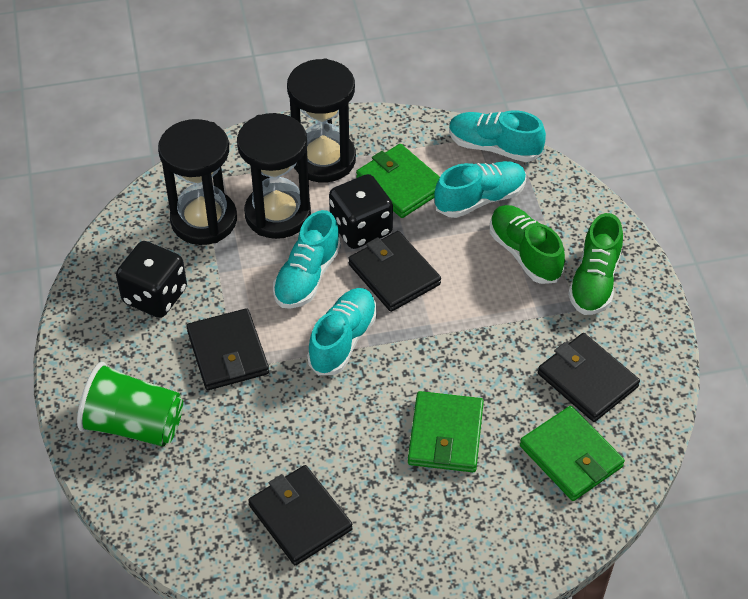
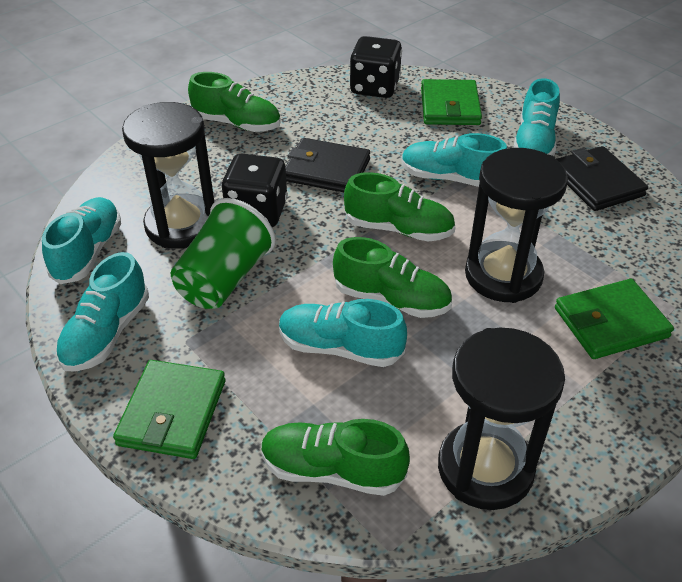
black wallet: [187,308,269,390] [248,465,353,565] [348,231,441,312] [538,333,640,422] = 4 -> [285,138,370,192] [556,146,648,211] = 2
green shoe: [490,205,565,284] [568,213,623,315] = 2 -> [188,72,281,132] [261,419,410,496] [333,237,452,318] [344,172,456,242] = 4
turquoise shoe: [273,210,341,309] [307,288,377,375] [434,161,526,218] [449,110,546,162] = 4 -> [42,197,121,284] [55,252,149,372] [279,299,407,367] [401,133,507,187] [513,78,560,156] = 5

